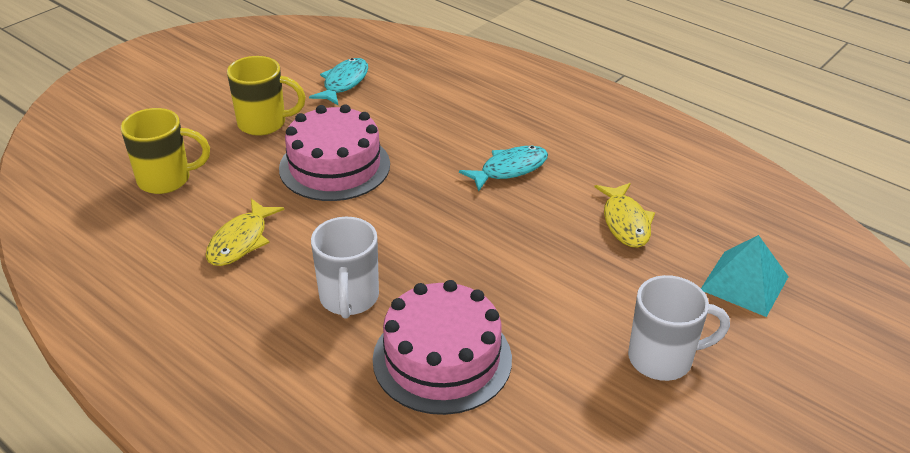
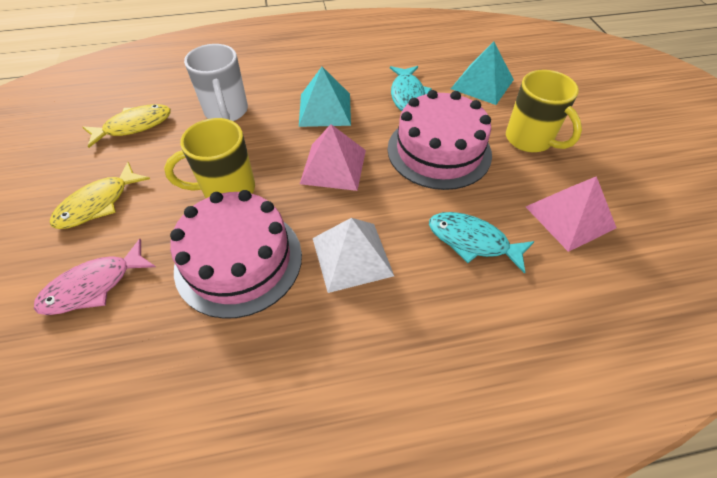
pink fish: none = 0 -> [34,239,156,315] = 1
pink pyramid: none = 0 -> [300,124,366,191] [526,176,616,252] = 2
turquoise pyramid: [701,235,789,317] = 1 -> [299,67,351,127] [451,42,514,105] = 2
white mug: [311,217,379,319] [628,275,730,381] = 2 -> [184,44,248,121] = 1
white pyramid: none = 0 -> [313,218,394,293] = 1

